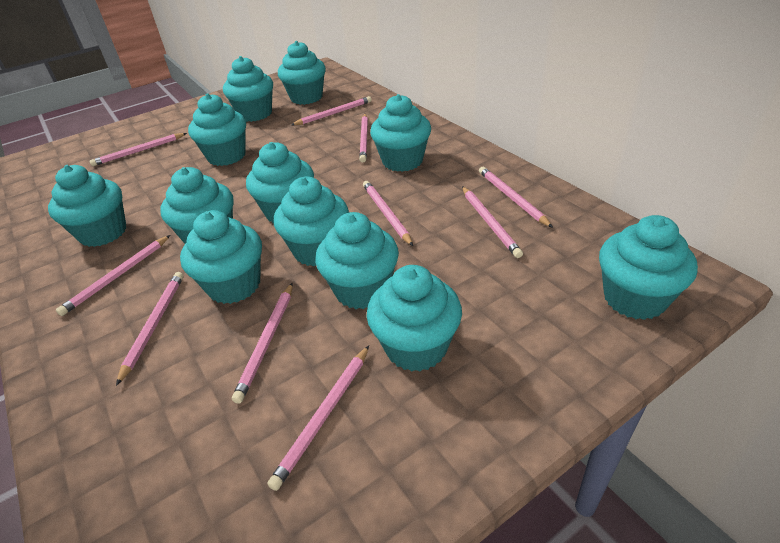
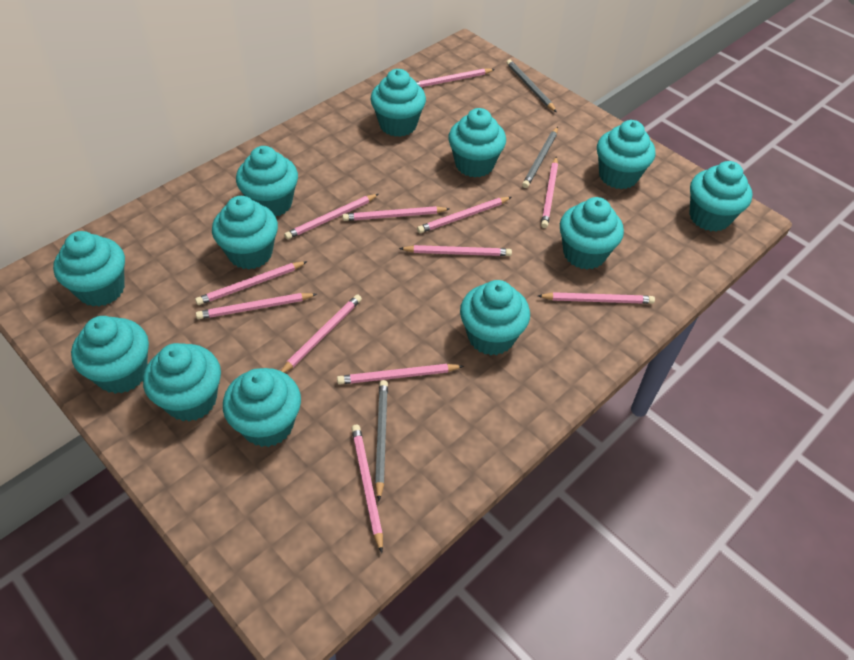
grey pencil: none = 0 -> [375,380,388,501] [507,60,557,112] [522,127,558,188] = 3
pink pencil: [56,235,170,316] [90,133,187,166] [116,272,183,386] [232,283,293,403] [267,346,369,491] [291,96,372,125] [359,114,368,162] [363,181,413,246] [462,186,523,258] [479,167,553,228] = 10 -> [195,261,308,305] [196,293,317,319] [281,294,362,373] [284,194,379,239] [337,364,464,385] [342,206,450,221] [351,425,383,553] [399,245,512,256] [416,68,495,87] [417,197,511,233] [538,292,655,304] [541,157,558,228] = 12

